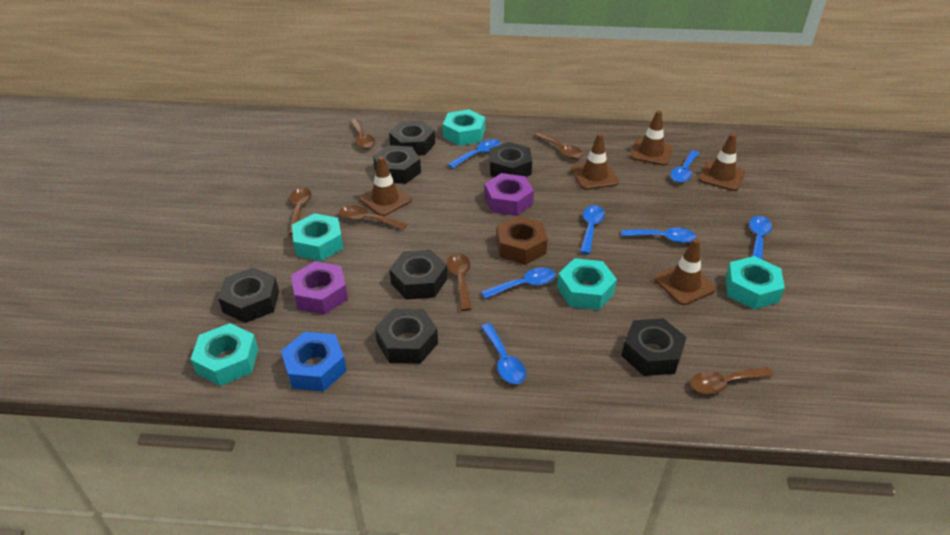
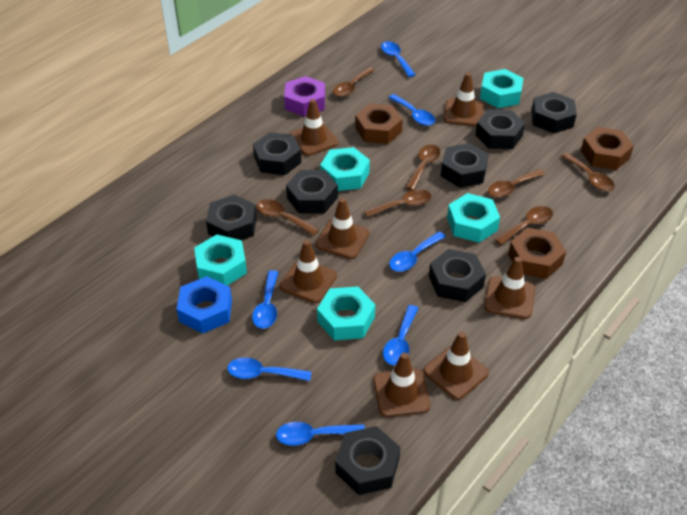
black nut: [218,268,279,323] [373,145,421,184] [375,309,438,364] [389,120,435,156] [389,250,447,300] [489,142,532,177] [622,318,687,376] = 7 -> [206,195,257,240] [253,132,301,175] [286,170,338,214] [335,426,400,495] [429,249,486,302] [441,143,489,188] [475,109,525,149] [531,92,577,133] = 8
brown nut: [496,216,548,265] = 1 -> [355,103,403,144] [508,228,566,279] [581,127,634,170] = 3
brown spoon: [289,187,311,235] [339,205,407,230] [350,119,375,149] [447,253,472,311] [534,132,584,159] [690,367,774,394] = 6 -> [257,199,319,236] [333,67,374,97] [364,189,431,217] [405,144,440,190] [488,169,545,197] [494,206,553,245] [561,153,615,191] = 7
brown traffic cone: [359,156,412,216] [571,133,619,190] [630,111,673,166] [654,239,716,305] [699,133,745,191] = 5 -> [280,240,337,303] [290,99,339,156] [315,198,369,259] [373,353,430,417] [423,332,489,400] [443,73,484,126] [484,257,535,319] = 7
purple nut: [291,261,348,314] [484,173,534,216] = 2 -> [284,76,325,117] = 1

